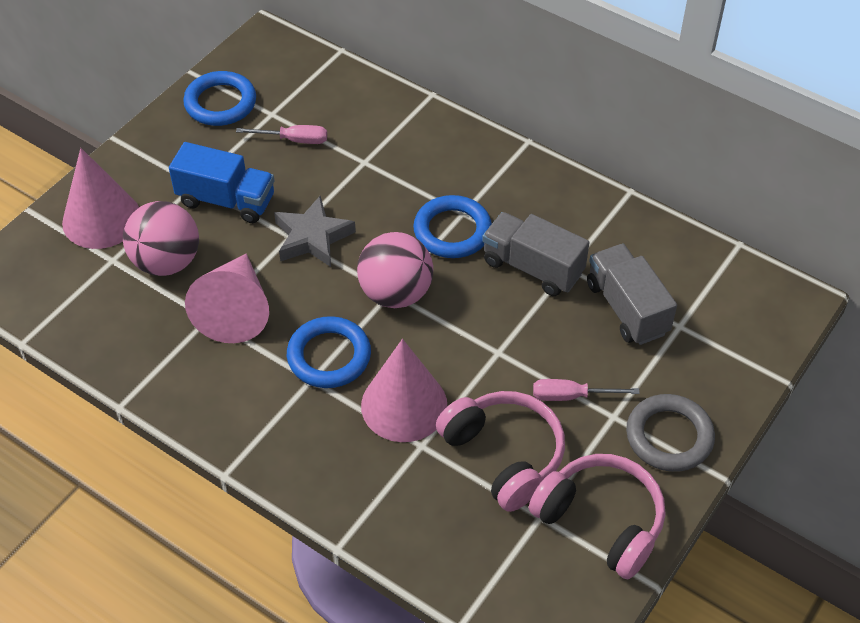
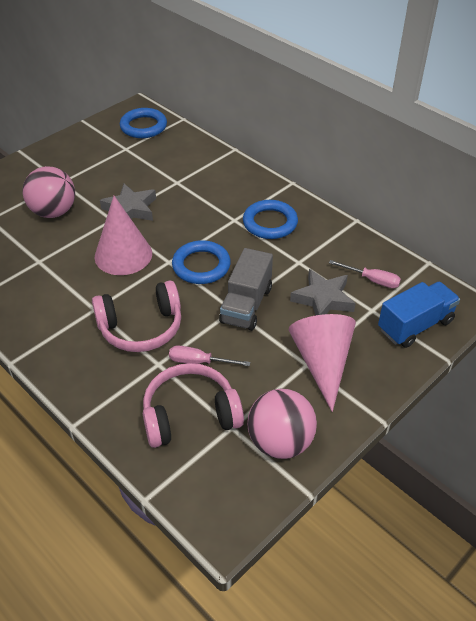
grey ring: [626,394,715,472] = 1 -> none = 0
grey star: [274,196,356,267] = 1 -> [100,184,156,221] [290,269,356,315] = 2
grey truck: [482,212,590,296] [587,244,677,345] = 2 -> [219,248,273,331] = 1
pink cone: [62,148,139,249] [185,253,269,343] [361,339,447,442] = 3 -> [95,196,152,275] [289,314,356,412] = 2

